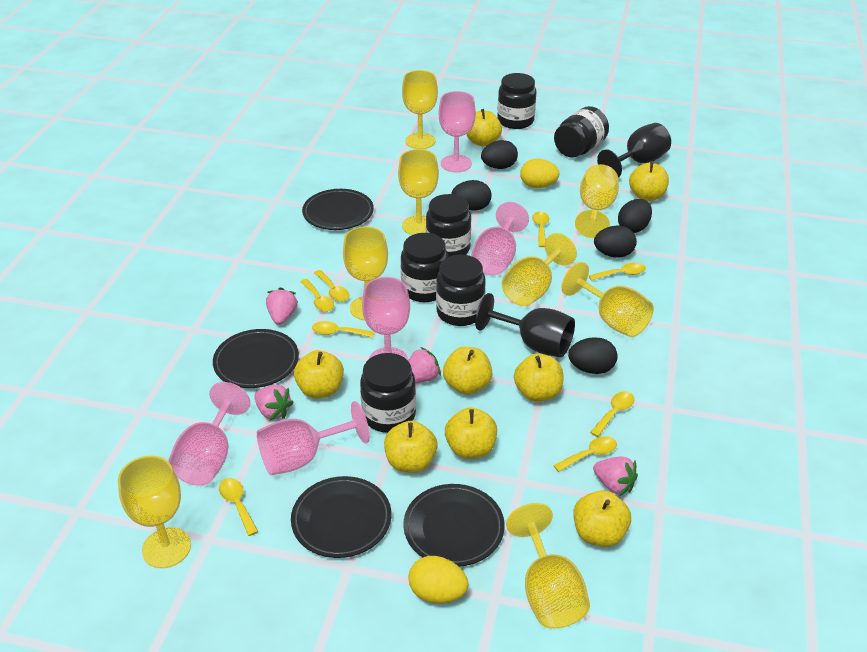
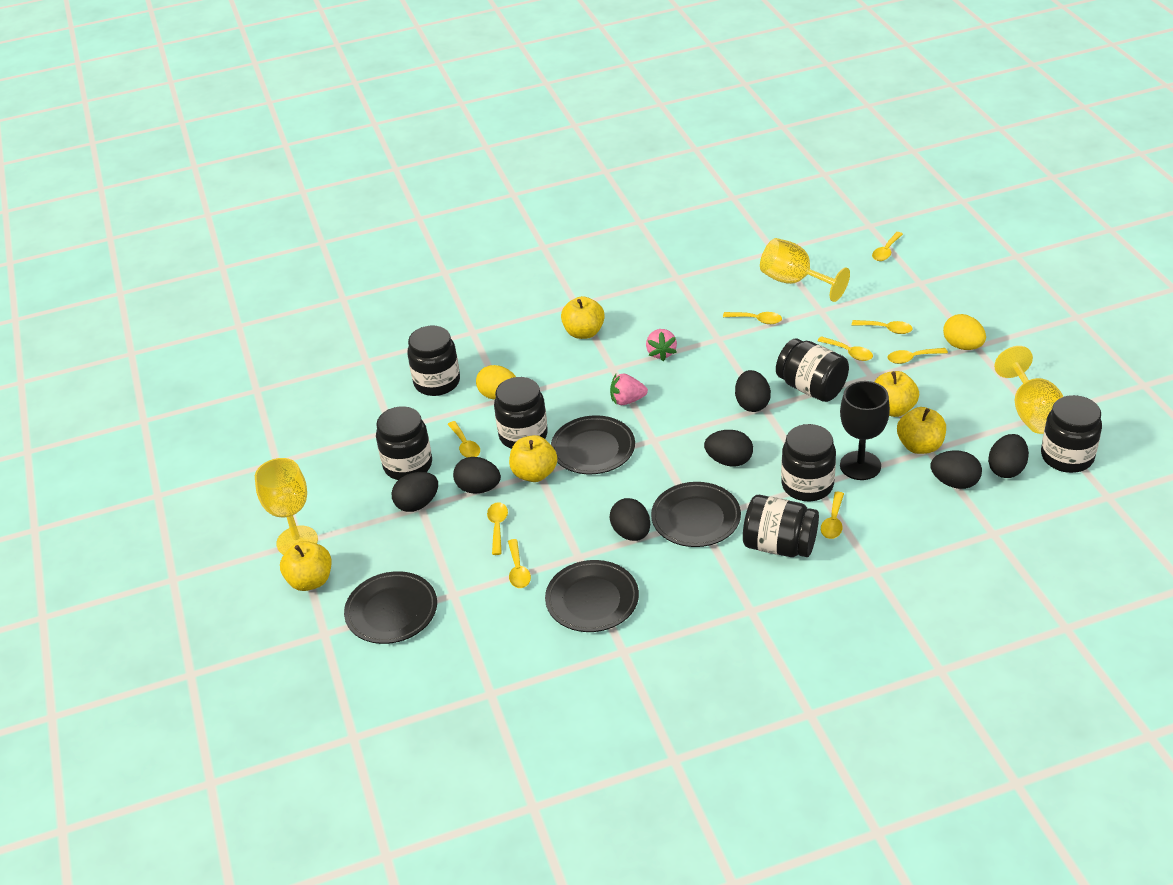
black egg: [451,180,491,211] [481,140,518,169] [568,337,618,374] [594,226,637,258] [618,199,652,233] = 5 -> [392,472,438,512] [453,457,501,494] [610,498,650,541] [704,430,753,467] [735,370,771,412] [930,450,982,489] [988,434,1029,478] = 7
black goblet: [475,293,575,357] [597,123,671,178] = 2 -> [840,381,890,480] = 1
black jar: [360,353,416,433] [401,233,448,302] [426,194,471,257] [436,255,486,326] [497,73,537,129] [554,106,609,158] = 6 -> [376,406,432,480] [407,326,460,396] [494,377,548,449] [743,495,819,557] [776,338,849,402] [781,424,836,501] [1041,395,1102,473] = 7
pink goblet: [168,382,251,486] [257,401,370,475] [362,277,410,360] [439,91,476,172] [471,202,529,275] = 5 -> none = 0
pink strawberry: [254,385,294,420] [266,287,298,325] [408,347,441,383] [593,457,638,496] = 4 -> [610,374,648,405] [646,329,677,361] = 2
yellow apple: [294,350,344,398] [384,421,437,473] [443,347,492,395] [445,407,497,459] [467,109,502,147] [514,353,563,402] [573,490,631,547] [629,161,669,201] = 8 -> [280,541,331,591] [509,435,557,482] [561,296,605,339] [874,371,919,417] [897,407,946,454] = 5
yellow goblet: [118,456,191,568] [343,226,388,321] [398,149,439,235] [402,70,438,149] [502,233,577,306] [506,503,590,629] [561,262,654,337] [575,164,619,238] = 8 -> [255,458,318,555] [760,238,850,302] [994,346,1064,434] = 3
yellow spoon: [219,478,258,536] [300,279,334,312] [312,321,374,338] [314,270,349,302] [532,211,549,247] [553,436,617,472] [589,263,646,281] [590,391,634,437] = 8 -> [448,421,480,458] [487,502,508,555] [508,539,531,588] [723,312,782,324] [817,336,873,361] [821,492,844,539] [852,320,913,334] [872,232,903,261] [887,348,948,364] = 9

